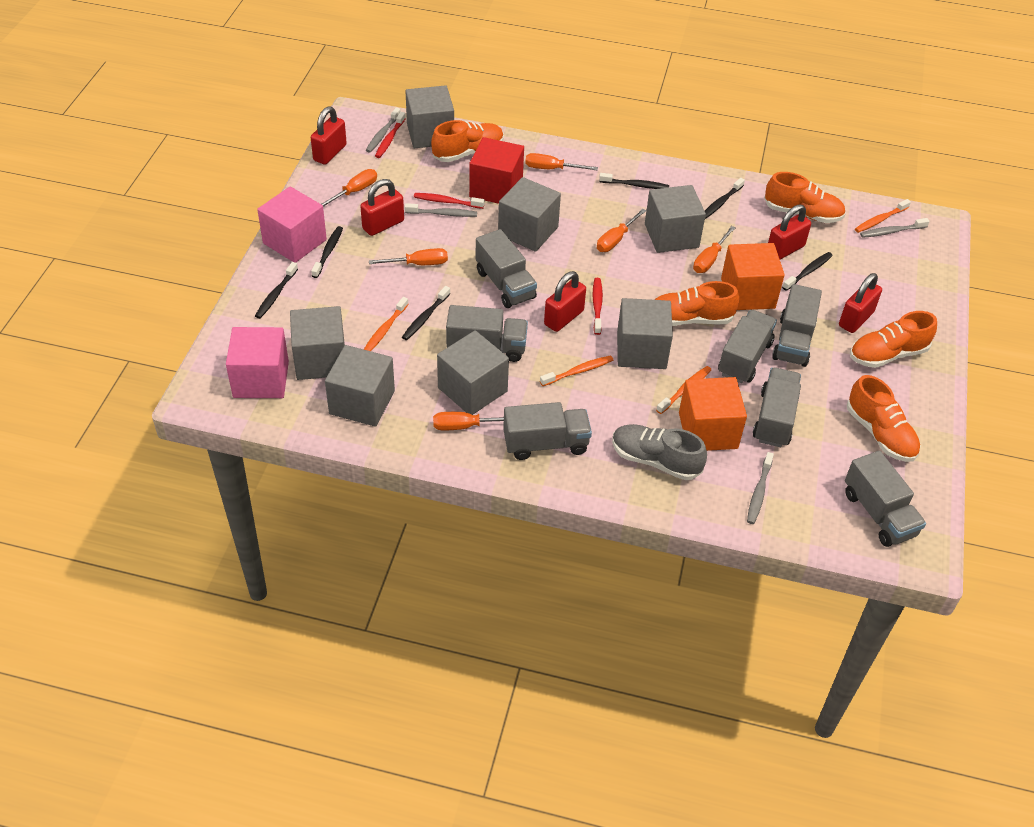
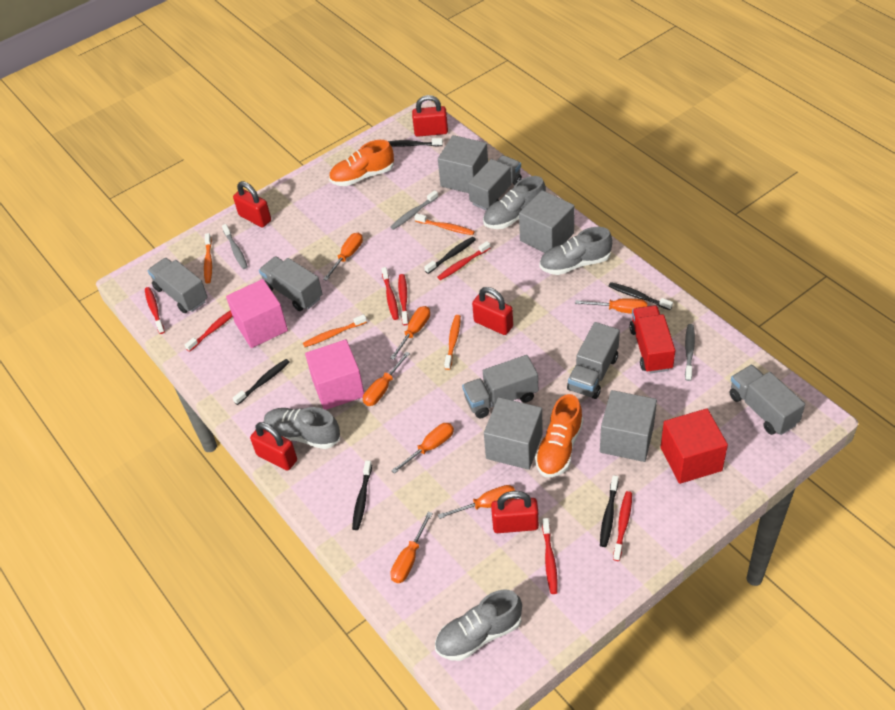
grey cube: [290,306,345,380] [325,345,395,427] [406,85,454,149] [437,330,509,415] [498,177,561,252] [617,298,673,369] [645,185,706,253] = 7 -> [438,135,488,193] [484,397,543,470] [519,190,575,253] [600,390,657,462] = 4
grey shoe: [612,424,707,480] = 1 -> [264,407,340,449] [435,590,522,661] [483,176,546,229] [540,227,613,275] = 4
grey toothbrush: [366,107,400,153] [405,203,477,217] [747,452,774,524] [860,218,930,238] = 4 -> [222,224,248,269] [390,190,438,230] [685,324,695,381] = 3
grey truck: [446,305,528,362] [476,229,537,308] [503,402,592,460] [718,310,777,383] [753,367,801,447] [772,284,822,367] [845,451,926,547] = 7 -> [148,258,208,313] [259,256,322,311] [462,355,538,418] [468,155,522,210] [567,322,620,399] [729,365,805,435] = 6
orange cube: [679,377,747,451] [721,243,785,310] = 2 -> none = 0
orange screwdriver: [321,169,377,207] [369,248,448,265] [433,412,504,430] [525,153,598,170] [597,209,646,252] [693,226,735,273] = 6 -> [323,232,363,281] [363,351,410,406] [390,306,430,360] [390,512,433,583] [391,423,454,474] [438,485,515,519] [575,298,647,314] = 7
orange shoe: [431,120,504,162] [654,281,739,326] [764,172,846,223] [847,375,921,462] [850,311,937,368] = 5 -> [329,140,394,186] [535,394,583,477] = 2
red toothbrush: [375,112,406,158] [414,193,485,209] [592,278,603,335] = 3 -> [145,287,165,334] [185,310,233,352] [381,267,399,320] [398,274,409,325] [437,241,490,280] [542,518,558,594] [613,491,632,561] = 7
red truck: none = 0 -> [629,305,675,373] = 1

